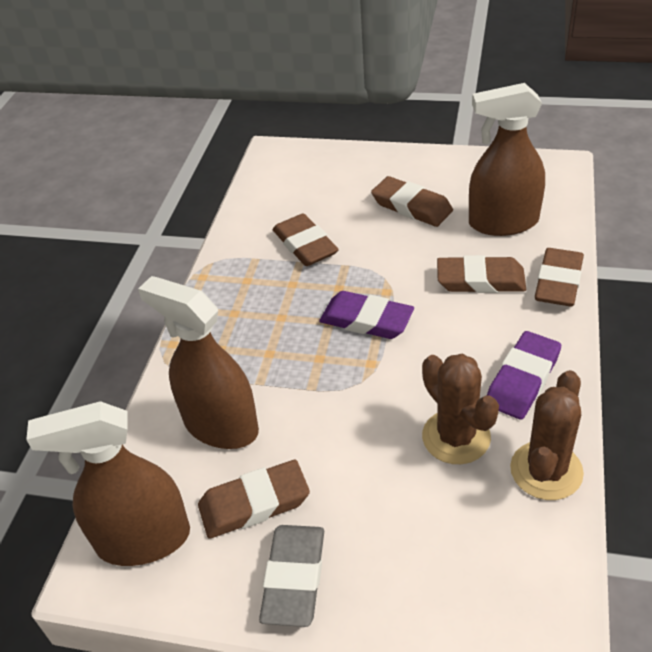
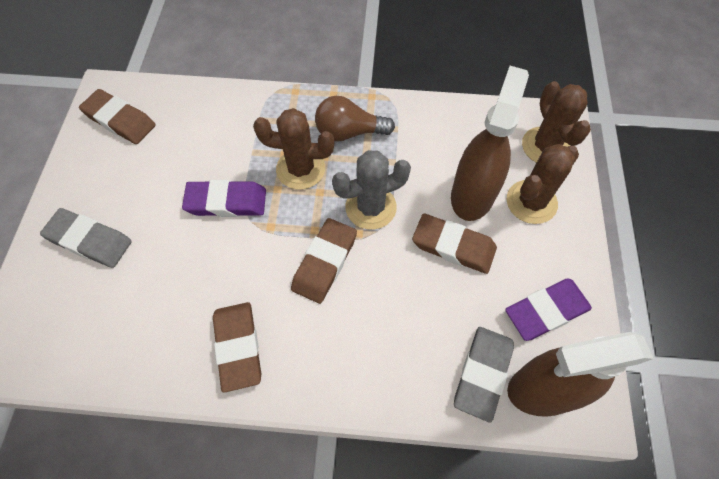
brown cactus: [422,354,499,464] [510,370,584,500] = 2 -> [253,108,334,189] [507,144,579,224] [522,81,591,163] = 3
brown eraser: [198,460,310,539] [273,214,339,266] [371,176,453,227] [437,255,526,293] [535,248,584,306] = 5 -> [79,89,156,144] [213,302,261,393] [291,218,357,304] [412,214,497,274] = 4
brown light bulb: none = 0 -> [315,96,395,142] = 1
brown spray bottle: [26,401,190,566] [138,276,259,449] [469,83,545,236] = 3 -> [451,66,529,221] [507,332,653,417] = 2
grey cactus: none = 0 -> [332,150,411,230] = 1
grey eraser: [259,525,324,627] = 1 -> [40,208,132,268] [454,327,514,423] = 2

